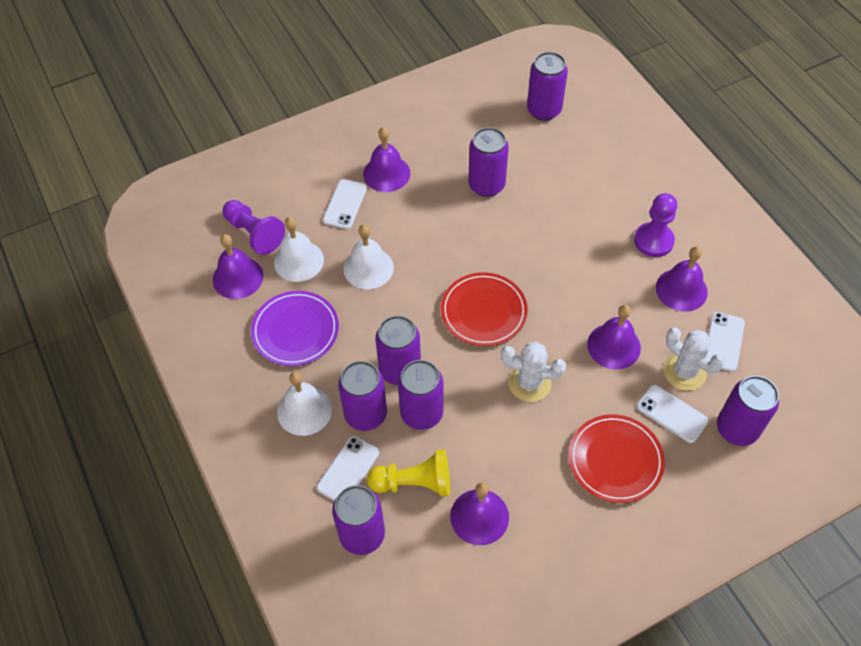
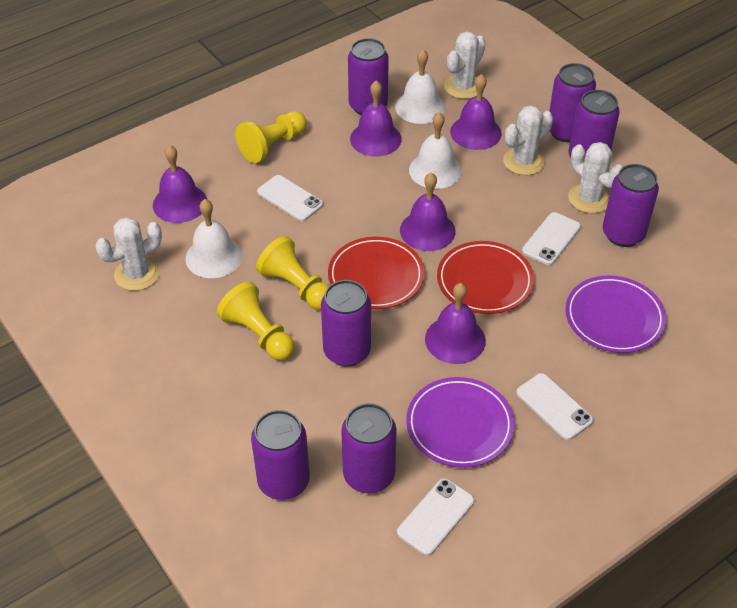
purple pawn: [223,200,285,255] [634,193,677,257] = 2 -> none = 0
purple plate: [251,291,339,366] = 1 -> [406,377,514,468] [565,276,666,353] = 2
white cactus: [501,341,566,402] [663,327,725,391] = 2 -> [95,217,162,291] [444,31,485,99] [503,105,553,175] [568,142,622,213] = 4
yellow pawn: [367,449,450,497] = 1 -> [217,281,295,360] [235,111,307,163] [256,236,329,310] = 3

